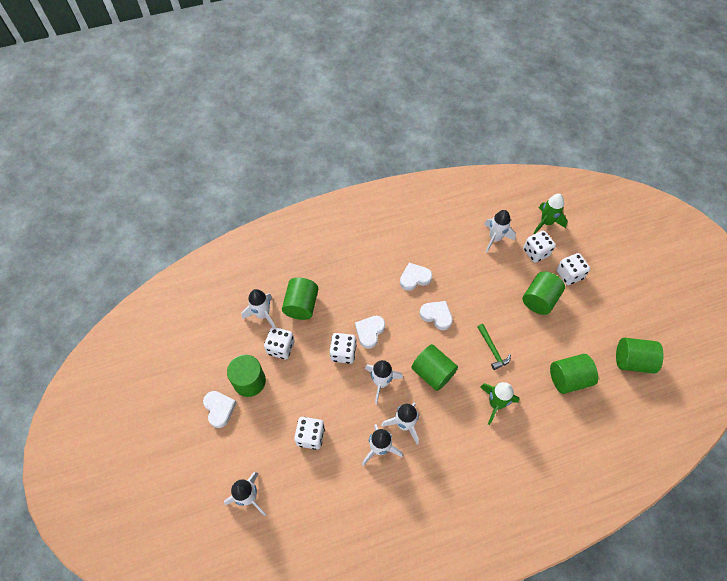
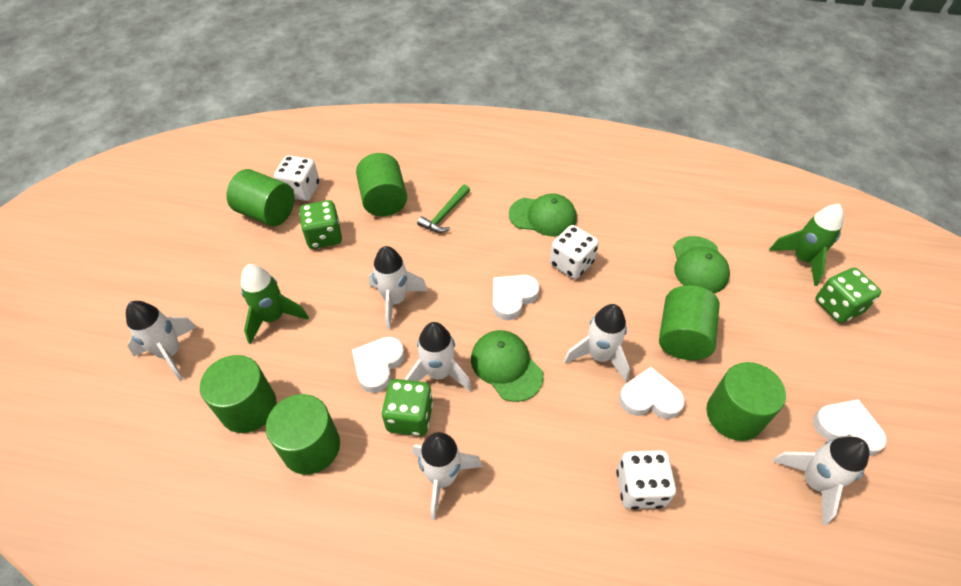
green cap: none = 0 -> [471,330,544,402] [509,193,577,237] [673,236,730,293] = 3
green dice: none = 0 -> [299,200,342,249] [382,379,433,436] [816,268,881,323] = 3
white dice: [264,327,295,359] [294,417,325,450] [330,333,356,364] [523,231,556,263] [557,253,590,285] = 5 -> [274,155,320,201] [550,225,599,279] [616,450,676,509] = 3

